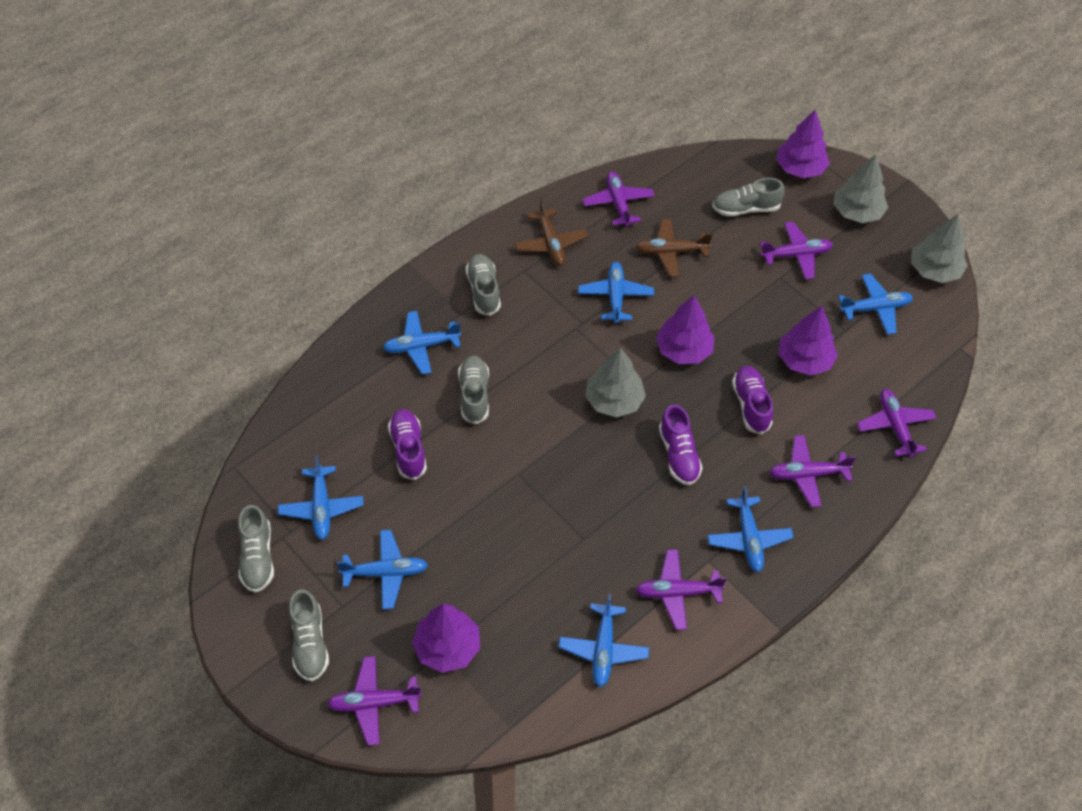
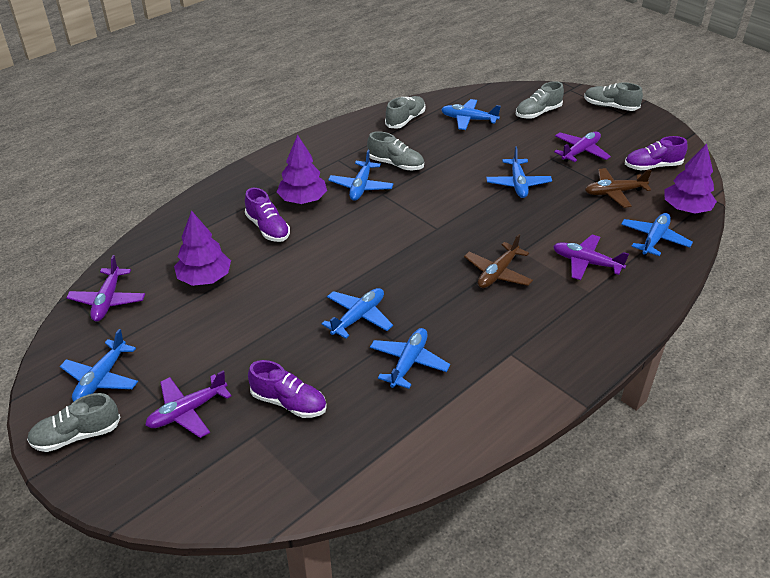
grey tree: [585,347,646,418] [833,154,888,223] [911,214,968,283] = 3 -> none = 0
purple plane: [327,656,422,746] [583,171,655,227] [636,549,727,630] [760,222,833,279] [769,435,856,507] [857,389,936,458] = 6 -> [66,255,145,321] [145,371,232,438] [553,235,629,280] [554,131,611,162] = 4
purple tree: [412,604,480,673] [656,296,714,364] [776,109,830,178] [779,306,838,376] = 4 -> [174,210,231,286] [277,135,327,204] [665,143,717,214] = 3

